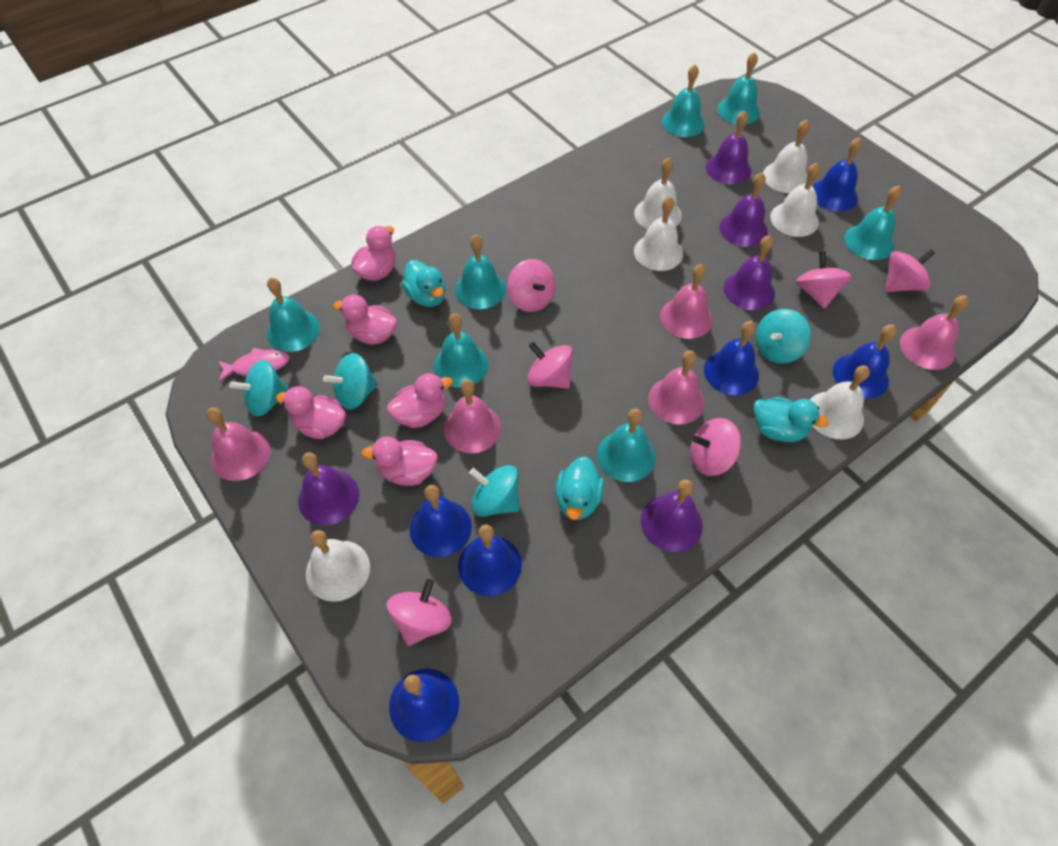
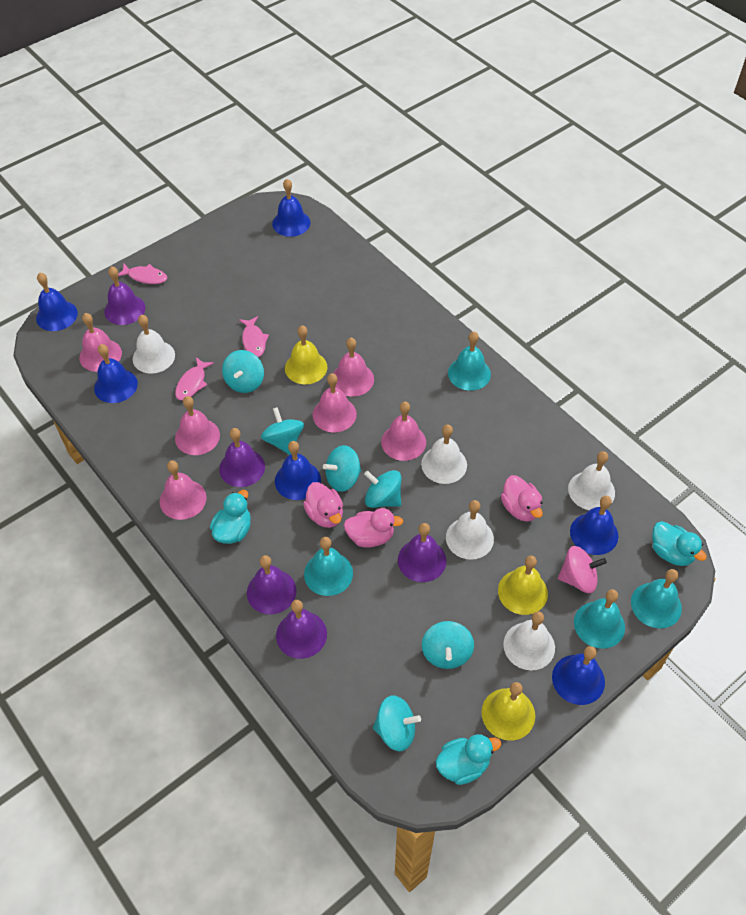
pink bell: [206,407,271,481] [444,380,501,453] [648,350,705,425] [660,264,713,339] [900,295,969,370] = 5 -> [79,313,122,372] [160,460,207,520] [175,396,220,455] [313,373,357,433] [333,338,374,397] [381,401,426,461] = 6
pink duck: [276,386,346,439] [333,294,397,345] [352,226,396,281] [361,436,438,486] [387,373,453,428] = 5 -> [303,482,343,528] [344,508,403,548] [501,475,543,522] = 3
pink fish: [218,348,290,382] = 1 -> [118,264,167,284] [175,357,214,400] [239,316,269,357] = 3
pink spinning top: [386,579,452,646] [507,259,556,312] [527,342,573,389] [690,418,741,476] [796,251,852,309] [885,249,935,292] = 6 -> [558,546,607,593] = 1
turquoise bell: [267,278,320,352] [434,313,488,388] [455,235,506,309] [597,408,656,482] [662,65,705,137] [717,52,760,124] [844,186,902,260] = 7 -> [304,537,353,596] [448,332,491,391] [574,589,625,649] [631,569,682,628] = 4
turquoise spinning top: [229,360,289,417] [323,353,378,410] [469,465,519,517] [756,309,811,364] = 4 -> [222,350,264,393] [261,407,304,455] [323,445,361,492] [364,470,401,508] [373,696,421,751] [422,621,474,669] = 6
white bell: [306,530,370,602] [634,158,682,229] [634,196,683,271] [763,119,810,193] [770,163,820,237] [810,365,870,439] = 6 -> [133,315,175,374] [421,425,467,484] [446,500,494,560] [503,611,555,670] [568,451,615,510] = 5
yellow bell: none = 0 -> [285,326,327,384] [482,682,535,741] [498,556,548,615] = 3

